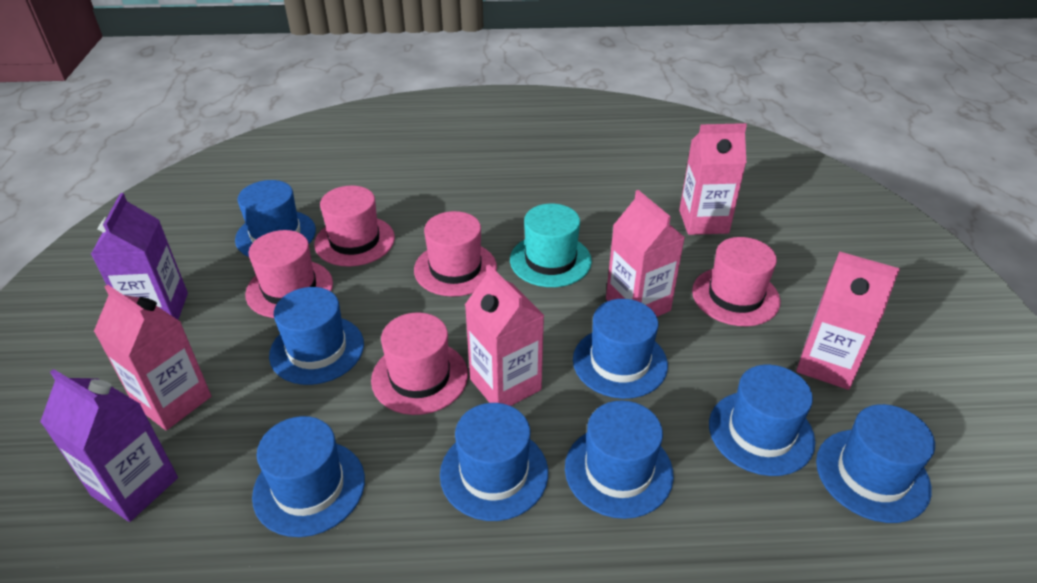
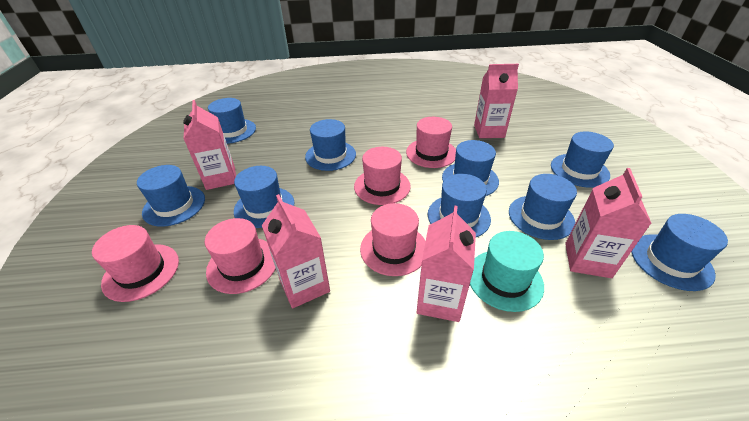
blue hat: [235,180,316,257] [252,416,365,537] [269,287,364,385] [440,403,548,521] [565,400,674,519] [573,299,668,399] [709,365,815,476] [816,404,935,523] = 8 -> [137,165,205,227] [208,98,256,144] [234,166,295,228] [305,119,356,171] [428,174,491,237] [442,140,499,196] [509,174,577,240] [551,132,614,188] [631,214,728,291] = 9
purple carton: [40,369,178,522] [91,193,188,320] = 2 -> none = 0

